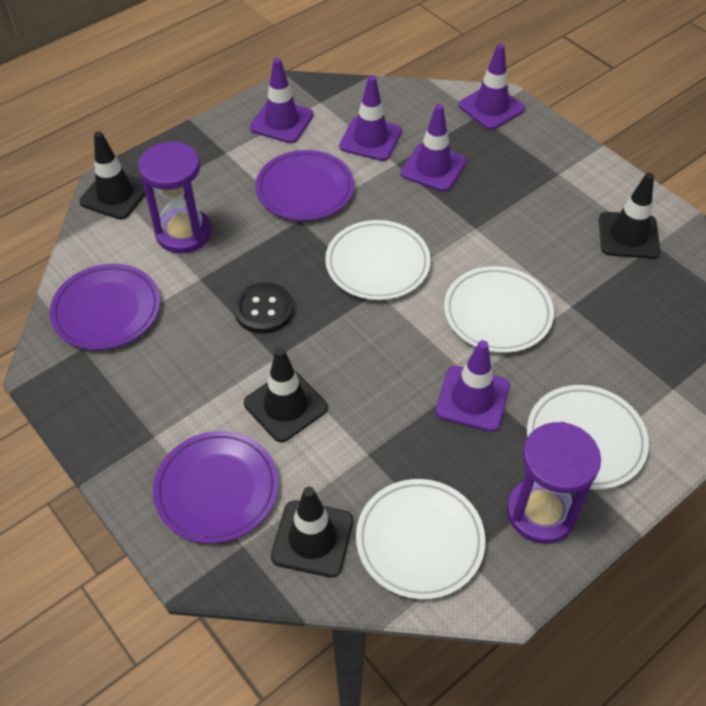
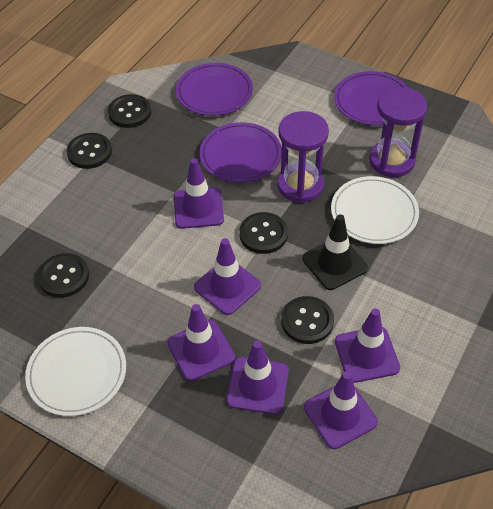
black button: [234,282,294,334] = 1 -> [38,253,89,298] [66,133,112,169] [108,94,151,128] [239,212,288,254] [281,296,334,344] = 5
black traffic cone: [79,131,146,220] [244,347,328,442] [271,486,353,578] [599,173,660,259] = 4 -> [303,214,368,290] = 1
purple traffic cone: [250,58,314,143] [339,75,402,161] [400,104,467,192] [435,340,510,432] [459,44,525,130] = 5 -> [167,304,235,381] [174,158,224,229] [194,238,261,315] [226,341,289,414] [304,371,378,449] [335,309,400,383] = 6
white plate: [325,220,431,300] [356,479,486,600] [444,266,554,353] [527,385,649,490] = 4 -> [25,327,126,416] [331,176,419,244] = 2

